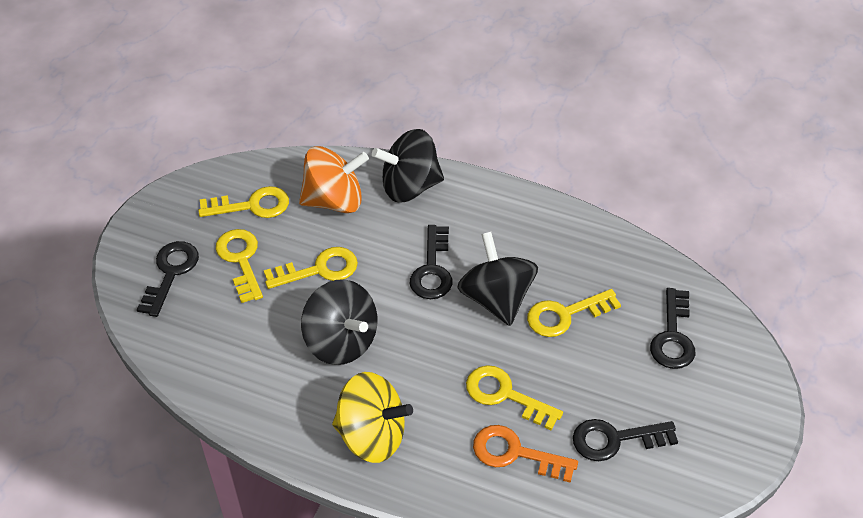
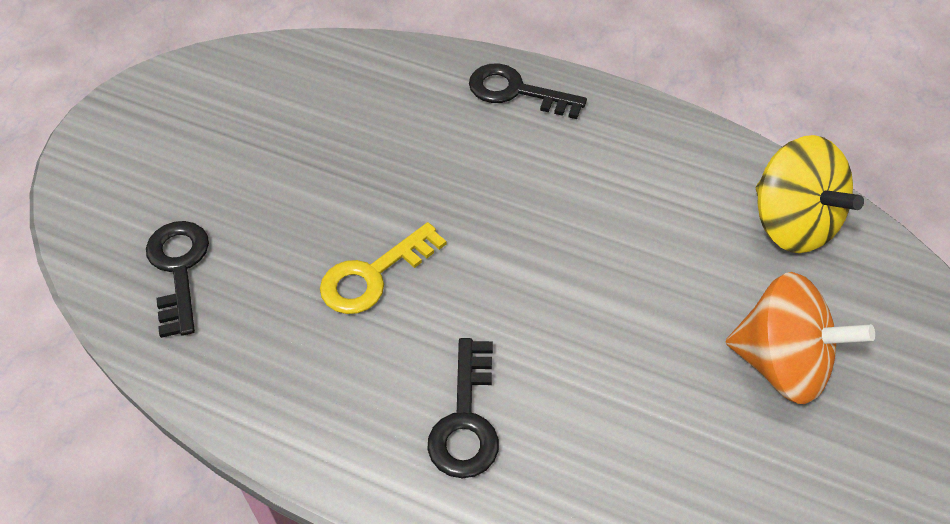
black key: [137,241,199,317] [410,225,452,299] [573,419,678,461] [650,288,695,369] = 4 -> [146,221,209,338] [427,338,499,478] [469,63,587,119] = 3
black spinning top: [301,280,377,365] [372,129,444,202] [457,232,538,326] = 3 -> none = 0
orange key: [473,425,578,483] = 1 -> none = 0
yellow key: [198,186,289,218] [216,229,263,303] [264,247,358,289] [466,365,563,430] [527,289,621,337] = 5 -> [320,222,447,314] = 1

